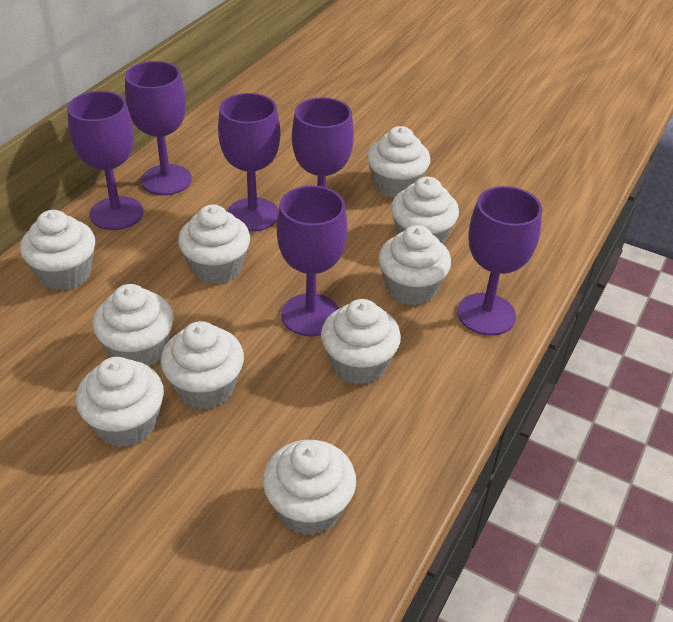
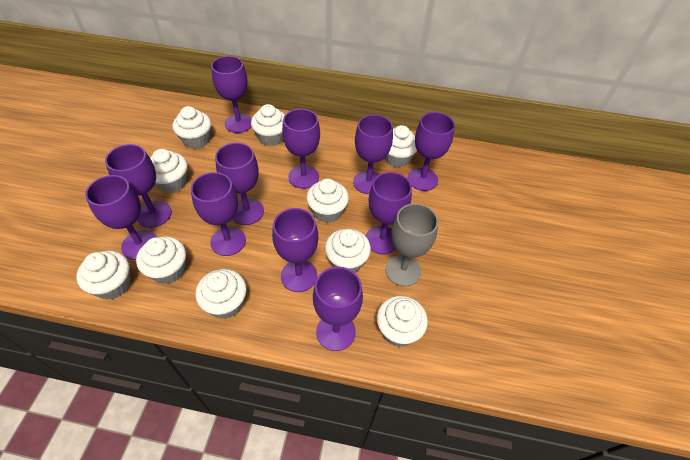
grey goblet: none = 0 -> [385,203,438,286] = 1
purple goblet: [67,91,143,230] [125,61,192,195] [218,93,280,231] [277,185,348,336] [292,97,354,217] [457,186,542,335] = 6 -> [85,175,157,260] [105,144,172,228] [191,172,246,256] [211,56,252,133] [215,143,264,225] [272,208,318,292] [282,109,320,189] [313,267,363,351] [353,115,393,194] [366,172,412,254] [408,112,455,191] = 11

